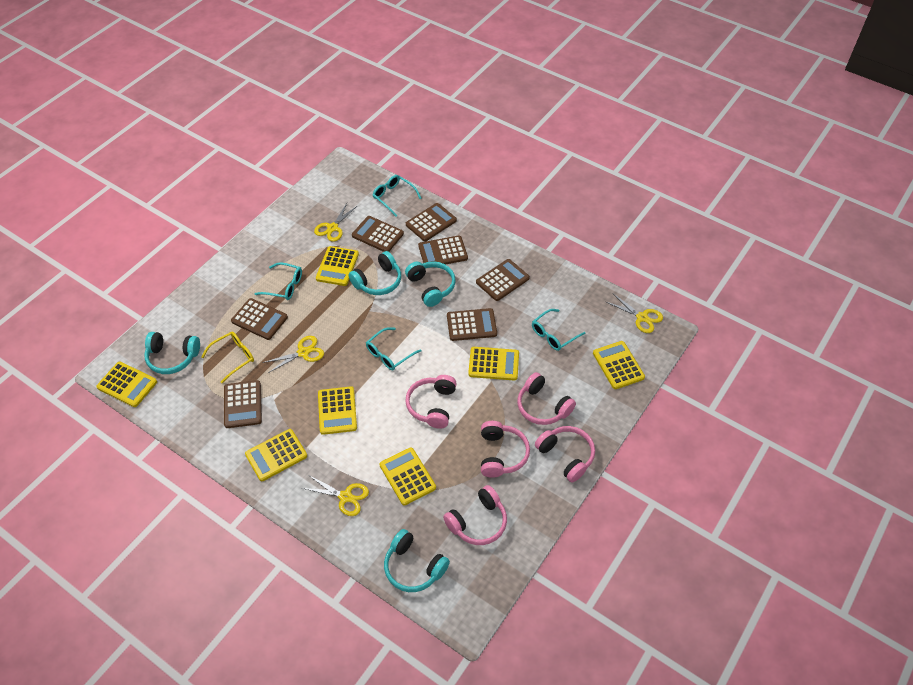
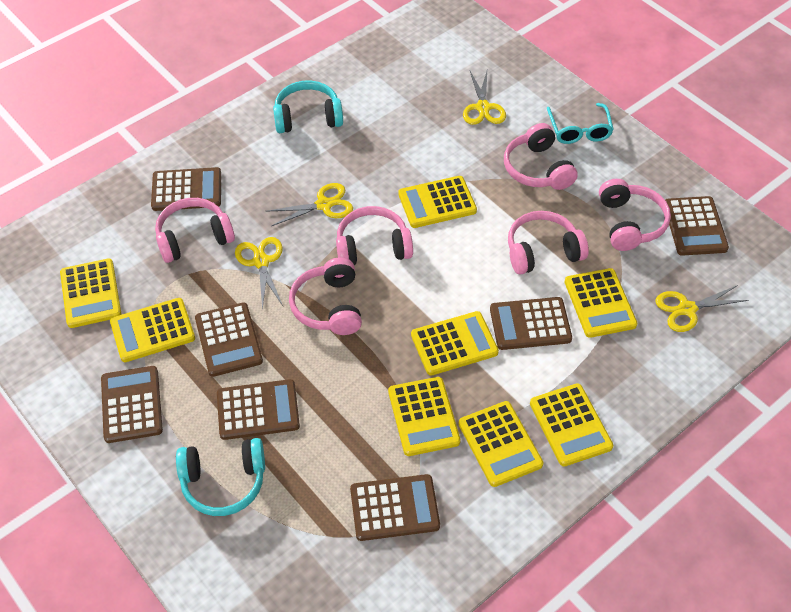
pink headphones: [405,375,457,429] [443,485,507,545] [481,421,530,478] [517,372,576,425] [535,426,595,482] = 5 -> [155,198,235,263] [289,257,362,335] [336,206,413,265] [504,123,578,190] [508,211,589,274] [599,179,671,251] = 6
turquoise glasses: [255,262,302,300] [366,327,421,370] [373,175,422,216] [532,309,586,351] = 4 -> [547,103,614,144] = 1
turquoise headphones: [144,332,200,374] [349,251,401,295] [384,529,450,592] [405,261,456,307] = 4 -> [176,438,265,516] [273,81,343,133] = 2
yellow calculator: [96,362,157,407] [245,429,307,481] [316,246,359,286] [318,386,357,435] [380,447,436,506] [468,347,519,381] [593,341,645,389] = 7 -> [60,258,122,328] [110,298,195,362] [388,377,461,456] [398,176,477,228] [411,311,499,375] [459,401,543,487] [530,383,613,466] [565,268,637,338] = 8
yellow glasses: [201,332,254,383] = 1 -> none = 0

